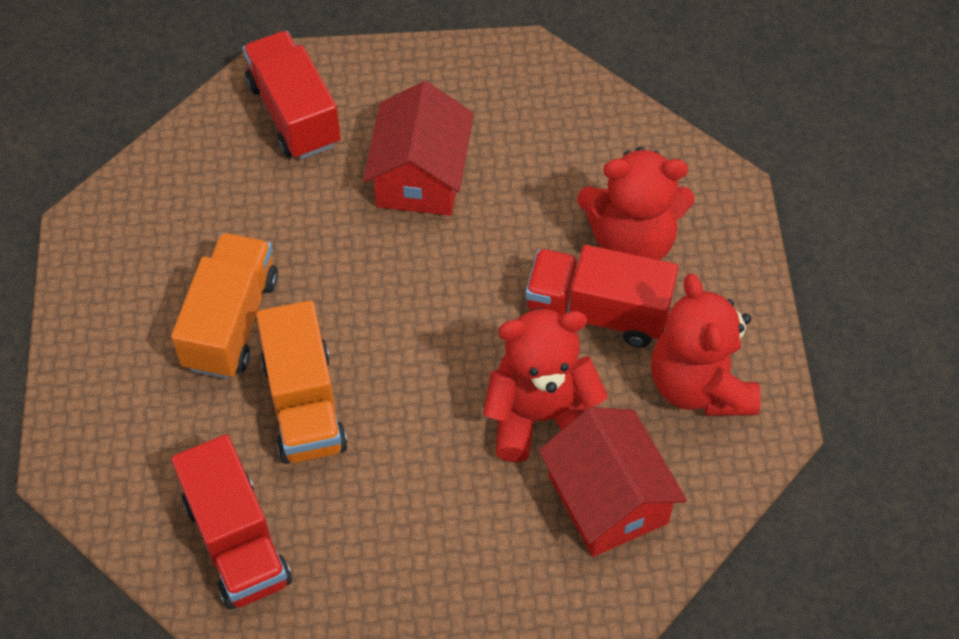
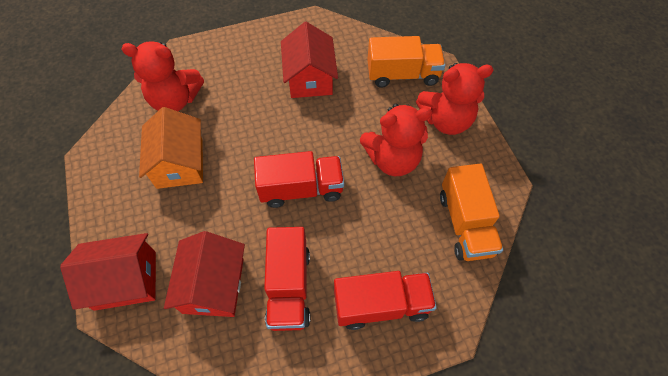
orange house: none = 0 -> [139,107,203,189] = 1
red house: [363,81,474,216] [538,407,687,557] = 2 -> [60,233,156,311] [164,231,245,317] [281,22,338,98] = 3

